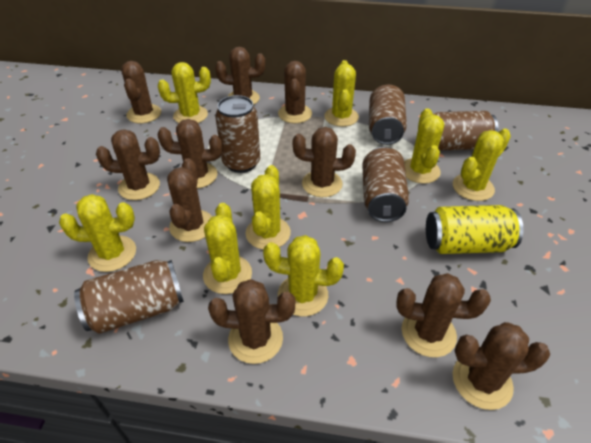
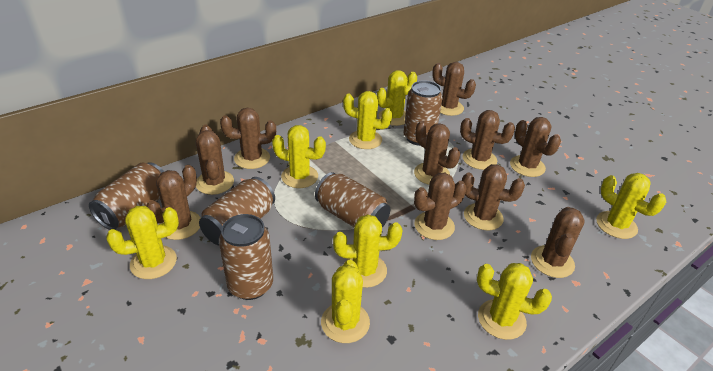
yellow can: [426,205,523,254] = 1 -> none = 0

